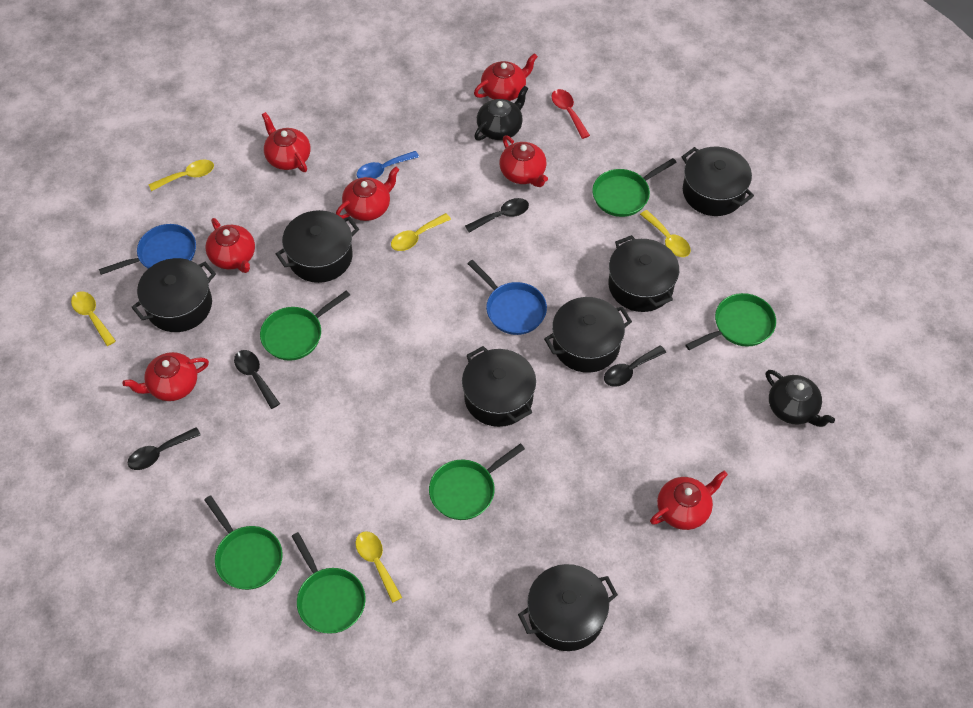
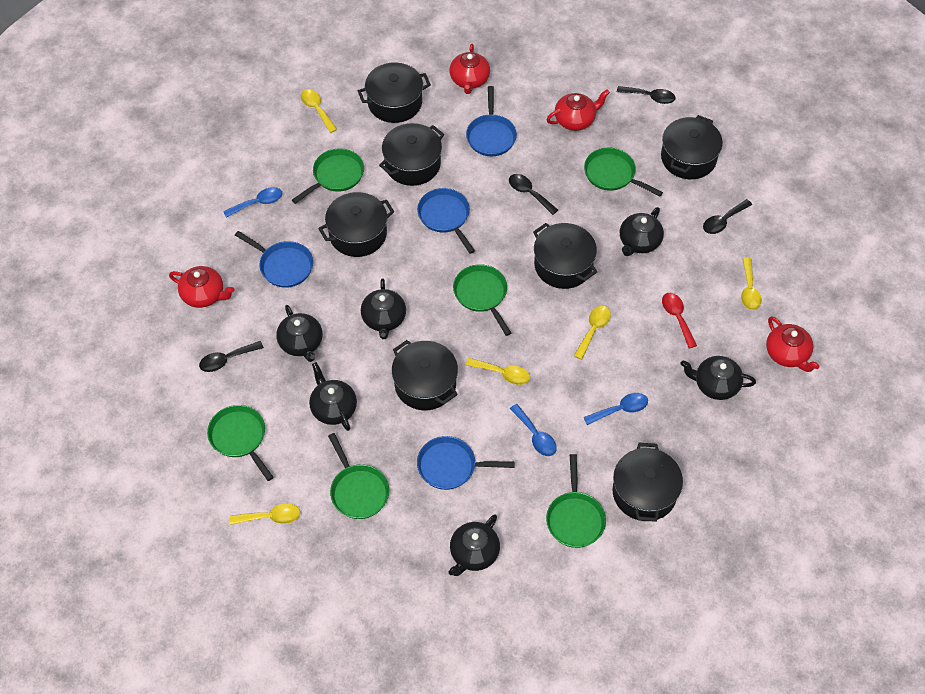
black teapot: [474,86,529,141] [766,370,835,427] = 2 -> [276,305,323,362] [309,362,357,431] [361,278,406,339] [448,514,500,576] [620,207,664,256] [680,356,756,400] = 6
blue pan: [99,224,196,275] [467,260,547,335] = 2 -> [235,231,313,288] [417,188,475,254] [417,436,515,490] [466,86,517,156] = 4
blue spoon: [357,151,419,179] = 1 -> [223,187,283,218] [510,404,557,456] [584,393,648,425] = 3
red teapot: [122,352,209,401] [205,218,255,273] [262,112,310,172] [336,166,399,221] [474,53,538,101] [500,135,548,187] [650,471,728,530] = 7 -> [169,266,235,308] [449,44,490,94] [546,89,610,131] [766,316,819,372] = 4

